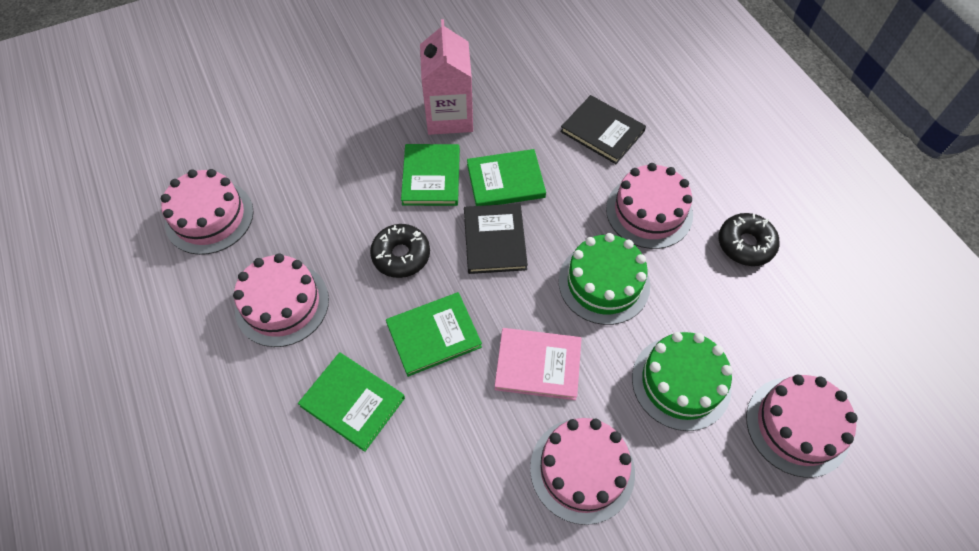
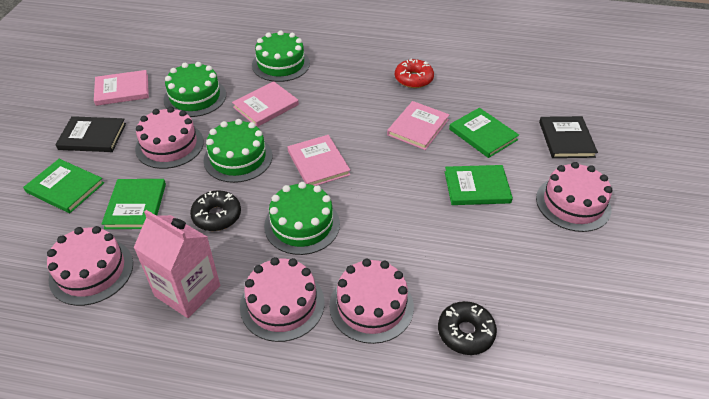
green cake: [559,233,650,325] [632,332,733,431] = 2 -> [164,62,226,117] [204,119,272,183] [252,30,310,82] [264,182,340,255] = 4
pink book: [494,328,582,400] = 1 -> [94,70,149,106] [232,81,299,127] [288,135,350,186] [387,101,450,150] = 4
red donut: none = 0 -> [395,59,434,88] = 1

